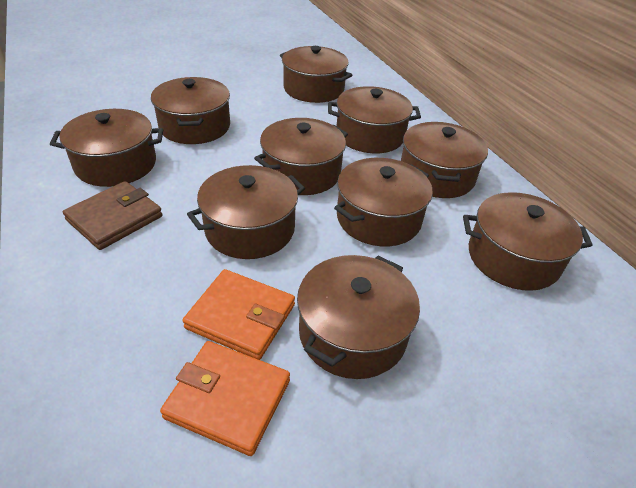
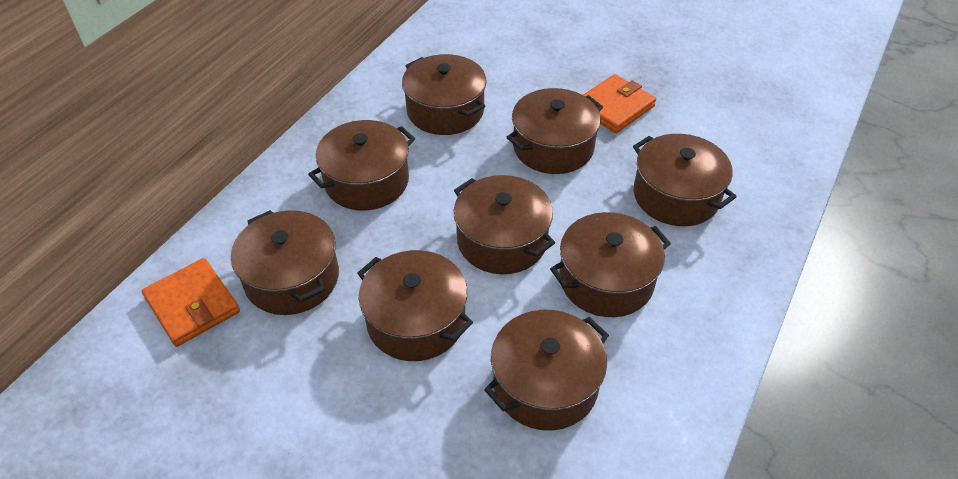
brown pot: [50,109,163,187] [151,77,230,144] [187,165,305,259] [254,118,348,195] [280,46,352,103] [297,255,420,379] [328,86,421,153] [334,158,433,246] [401,122,488,198] [463,192,593,291] = 10 -> [231,210,339,315] [308,120,415,211] [358,250,473,361] [402,54,486,135] [454,175,555,274] [484,310,609,431] [507,88,603,174] [550,212,671,317] [633,134,737,226] = 9
brown wallet: [63,181,162,250] = 1 -> none = 0

